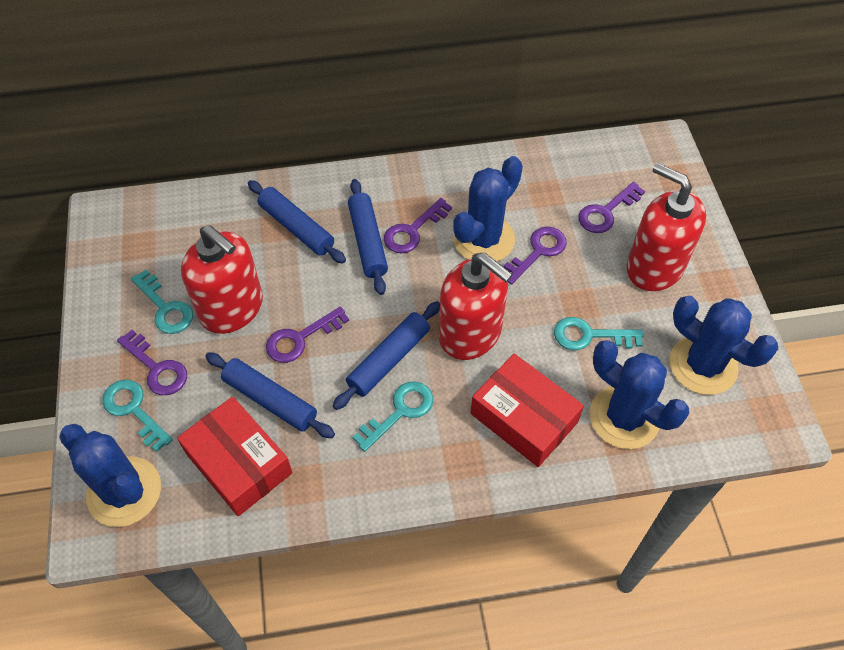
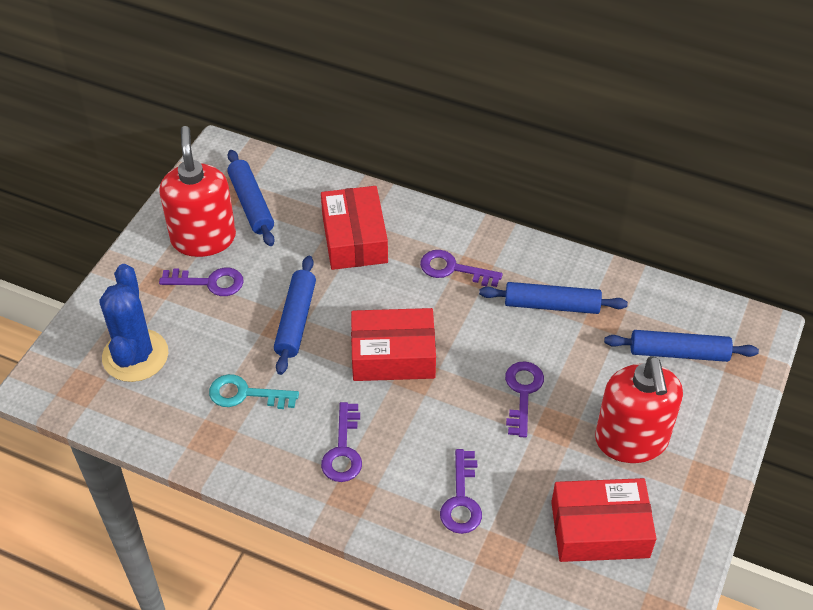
blue cactus: [59,424,161,527] [453,156,523,262] [590,340,689,449] [669,296,778,395] = 4 -> [100,264,168,382] = 1
red box: [177,397,292,516] [471,354,584,467] = 2 -> [321,186,388,270] [351,308,436,381] [551,478,657,562] = 3
red soap dispenser: [181,225,263,334] [439,252,513,360] [626,163,706,291] = 3 -> [159,126,236,257] [595,356,683,463] = 2
turquoise key: [102,380,173,452] [131,270,193,334] [353,381,433,452] [554,317,644,350] = 4 -> [209,374,299,409] = 1

